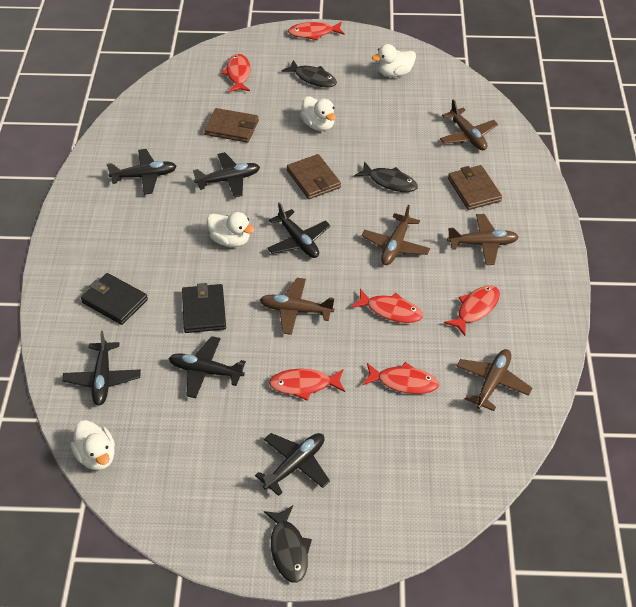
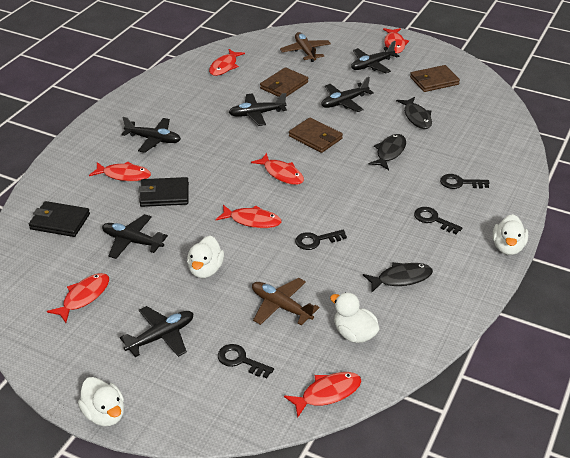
black key: none = 0 -> [218,344,274,379] [295,230,347,250] [414,207,463,234] [440,174,489,189] = 4
brown plane: [260,278,334,335] [361,205,430,265] [440,99,498,151] [447,214,519,265] [456,349,532,411] = 5 -> [252,278,319,326] [280,32,331,62] = 2
red fish: [221,54,251,92] [269,369,345,401] [288,21,345,41] [351,289,423,323] [362,362,439,394] [444,285,500,336] = 6 -> [47,273,109,323] [89,161,151,181] [209,49,245,76] [216,205,282,228] [251,153,304,185] [284,372,361,417] [383,28,409,54] = 7

